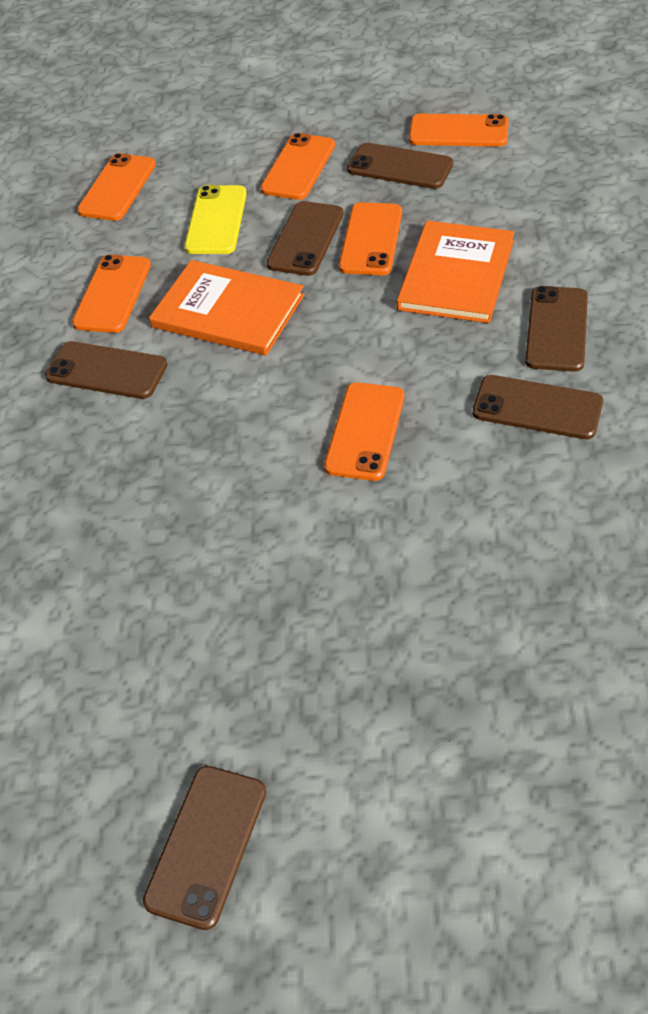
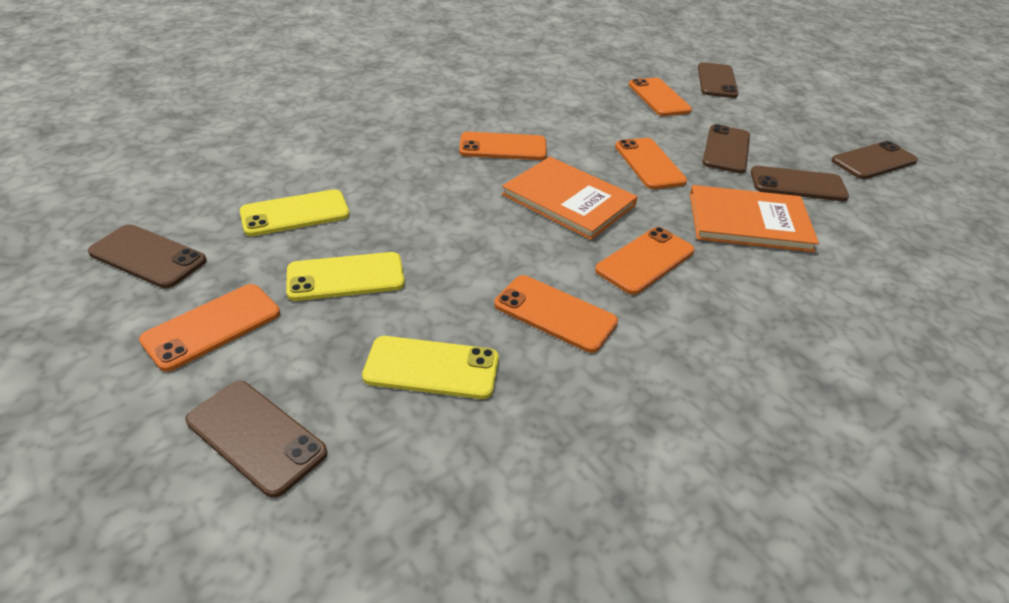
yellow phone: [184,185,247,254] = 1 -> [240,189,350,236] [286,252,405,301] [362,336,499,399] = 3

